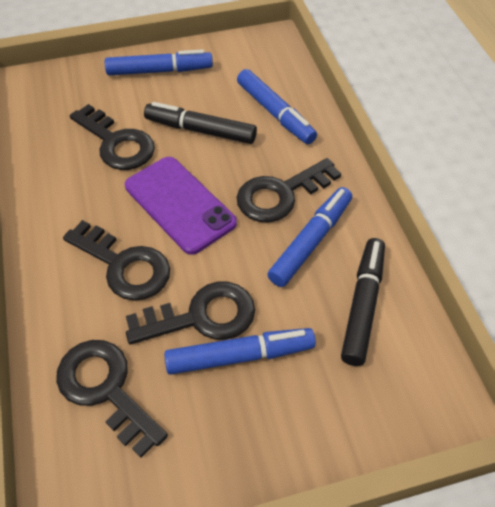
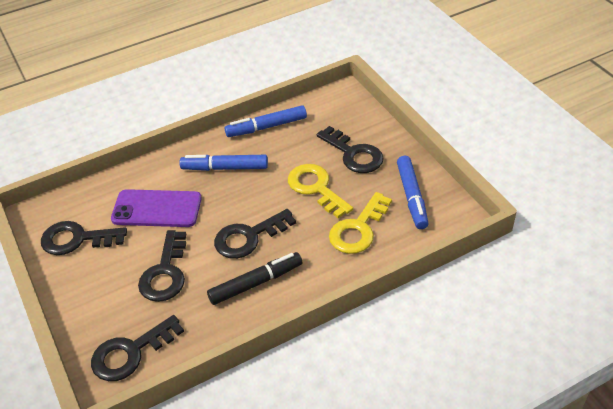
black marker: [144,102,257,144] [341,238,385,366] = 2 -> [207,252,302,305] = 1
blue marker: [105,49,213,75] [164,328,316,375] [237,69,317,144] [267,187,352,287] = 4 -> [180,155,268,171] [224,105,307,137] [397,156,429,229] = 3
yellow key: none = 0 -> [288,164,353,218] [329,192,392,254] = 2

